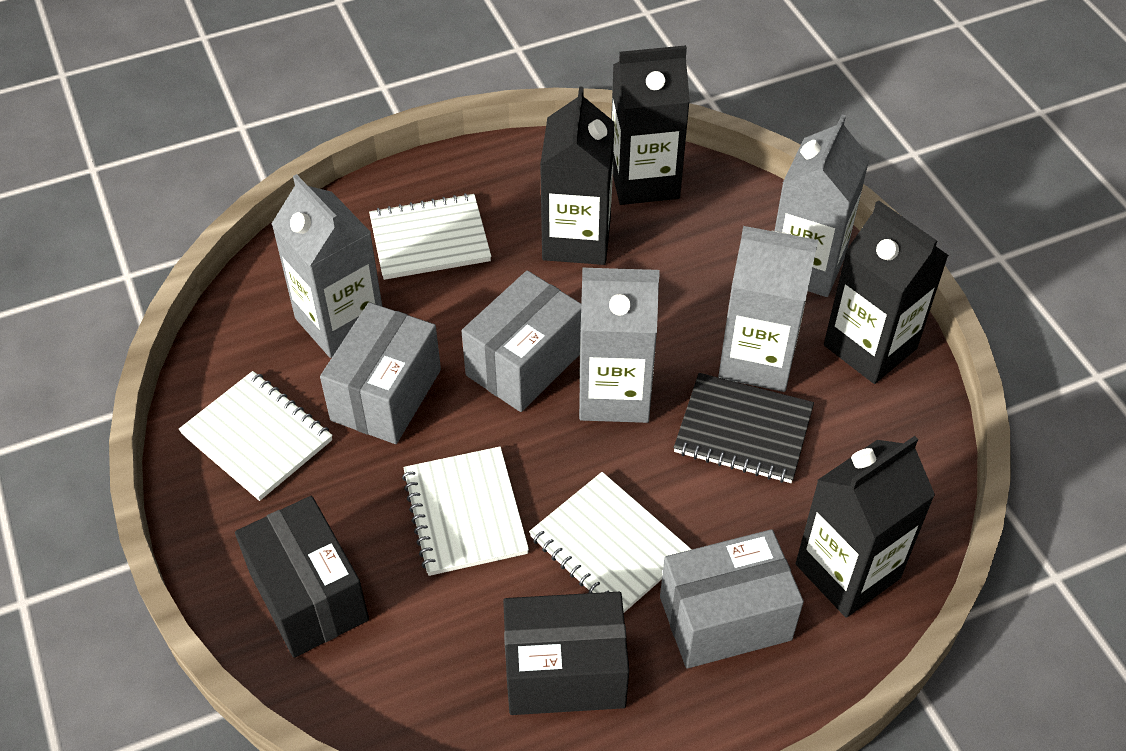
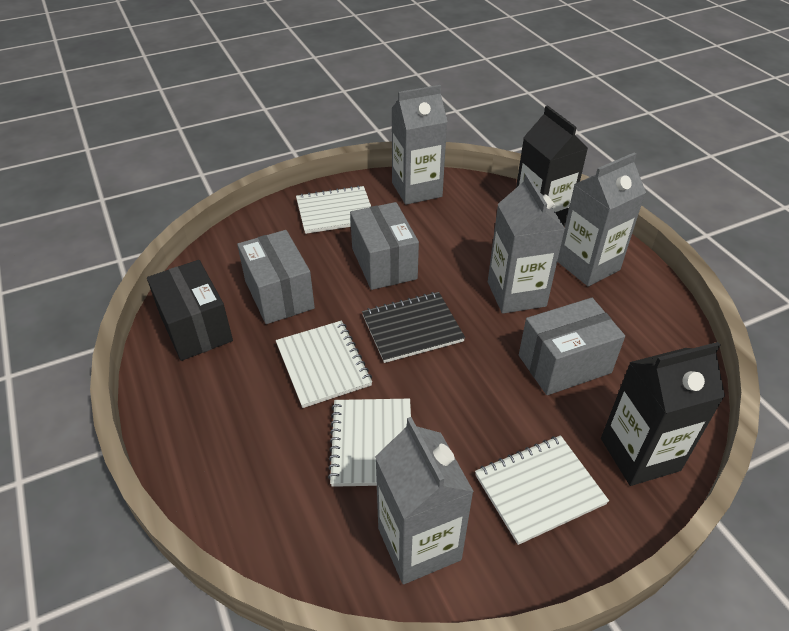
black box: [235,496,369,658] [503,592,629,715] = 2 -> [147,260,233,361] = 1
black carton: [540,86,615,265] [611,45,690,205] [796,436,935,618] [824,200,949,384] = 4 -> [516,105,588,226] [601,342,725,486] = 2

